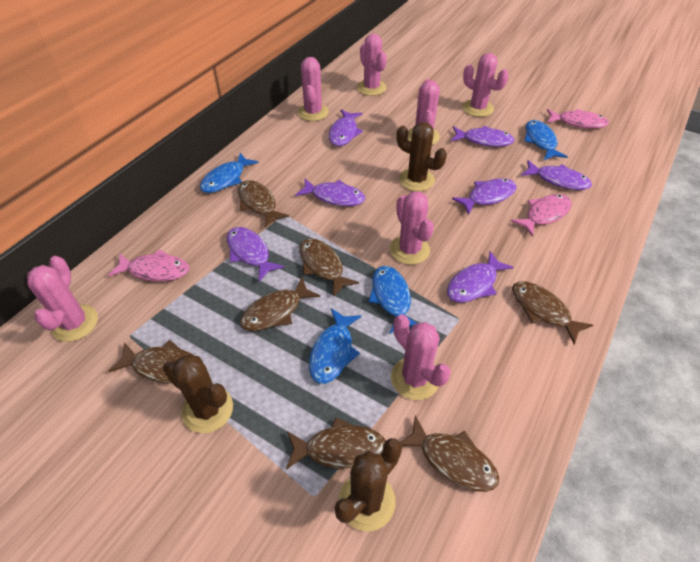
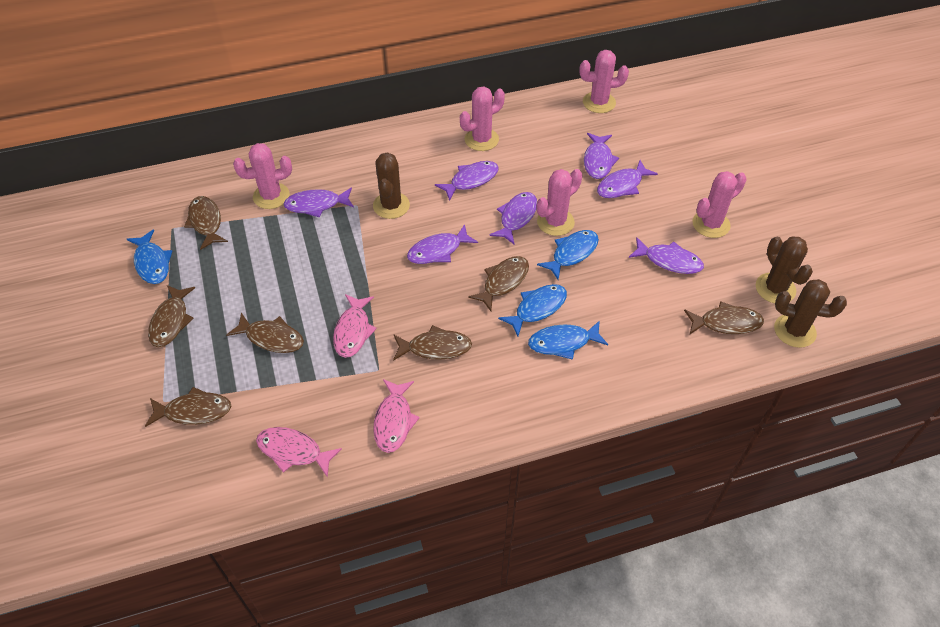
pink cactus: [27,256,98,342] [298,57,329,121] [357,34,387,96] [390,191,434,265] [391,314,451,400] [408,79,440,145] [463,53,509,117] = 7 -> [233,143,292,209] [460,86,505,151] [537,169,582,236] [579,50,629,113] [692,171,747,238] = 5

